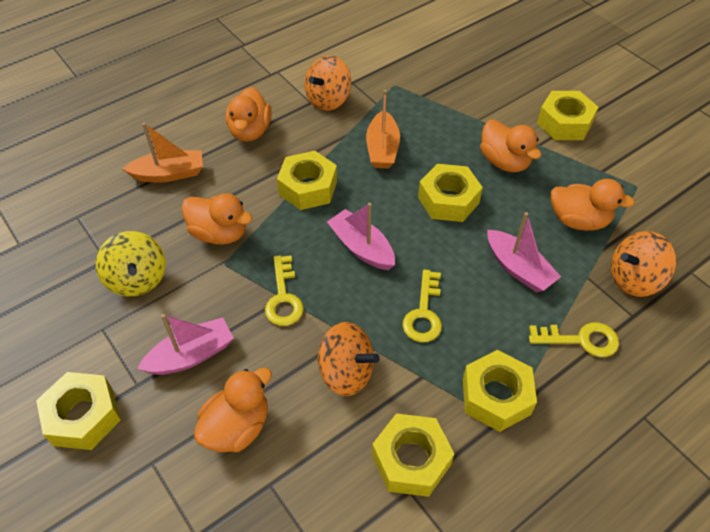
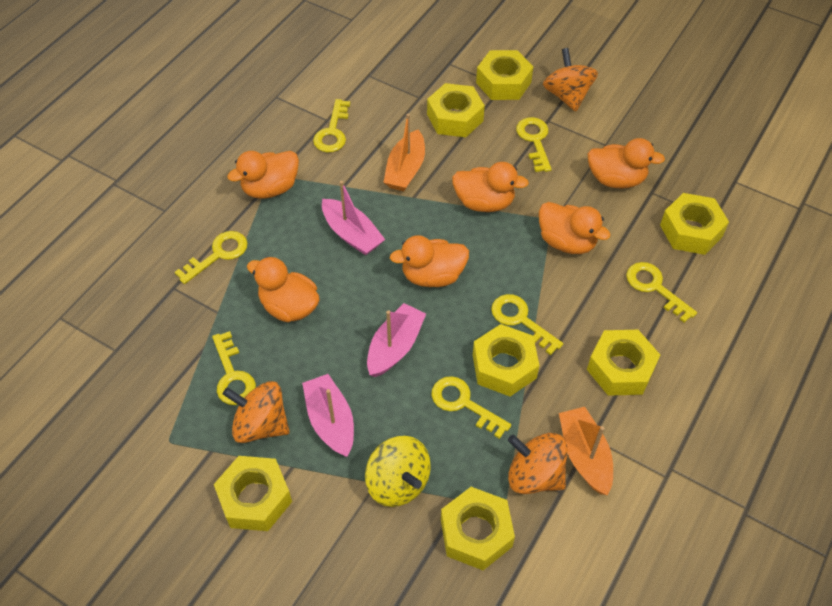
orange duck: [181,193,252,245] [194,368,272,452] [226,87,272,142] [480,120,541,172] [551,179,635,231] = 5 -> [227,151,299,199] [247,257,319,322] [390,235,469,287] [452,162,529,212] [539,202,611,254] [587,138,665,189] = 6
yellow key: [265,255,304,326] [402,270,442,343] [529,322,619,357] = 3 -> [175,231,248,284] [212,331,256,405] [313,99,350,152] [431,376,511,439] [491,294,563,355] [516,117,552,172] [626,262,697,323] = 7
yellow nut: [36,372,121,450] [277,151,337,210] [372,413,454,497] [418,164,483,222] [463,350,537,432] [537,91,599,140] = 6 -> [214,456,292,531] [427,83,485,137] [441,487,515,570] [473,324,540,396] [476,50,533,100] [587,330,660,396] [660,193,729,255] = 7

